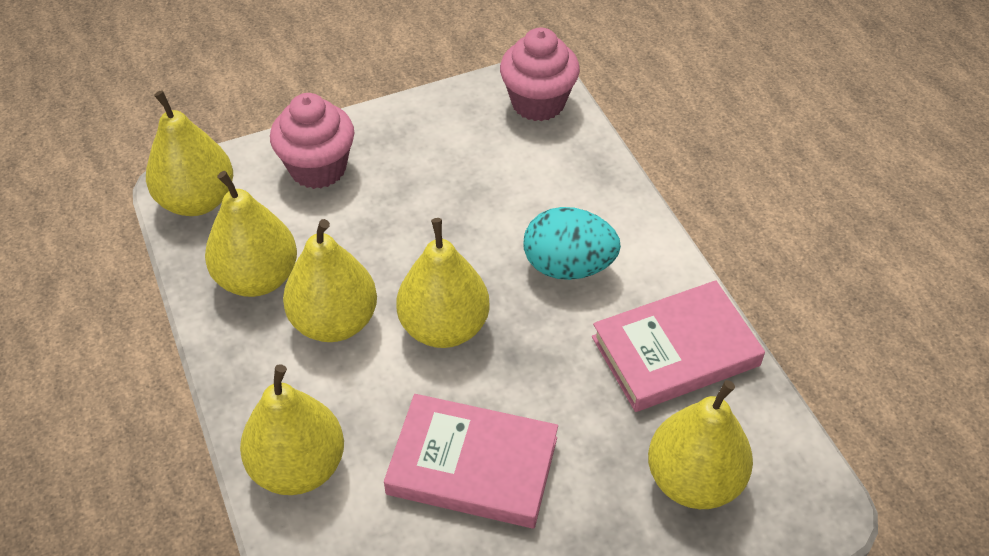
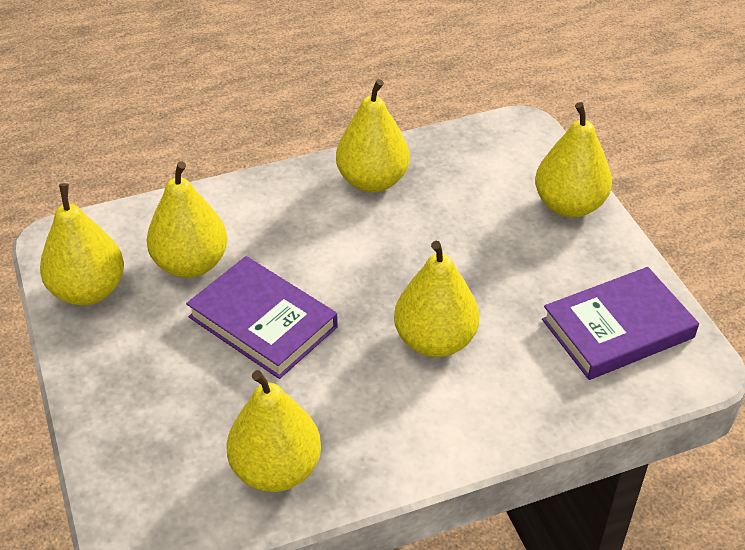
pink book: [384,394,558,528] [592,280,765,412] = 2 -> none = 0
pink cupcake: [270,93,354,189] [500,28,580,121] = 2 -> none = 0
purple book: none = 0 -> [186,256,338,379] [542,267,699,380] = 2
turquoise egg: [524,207,621,280] = 1 -> none = 0

